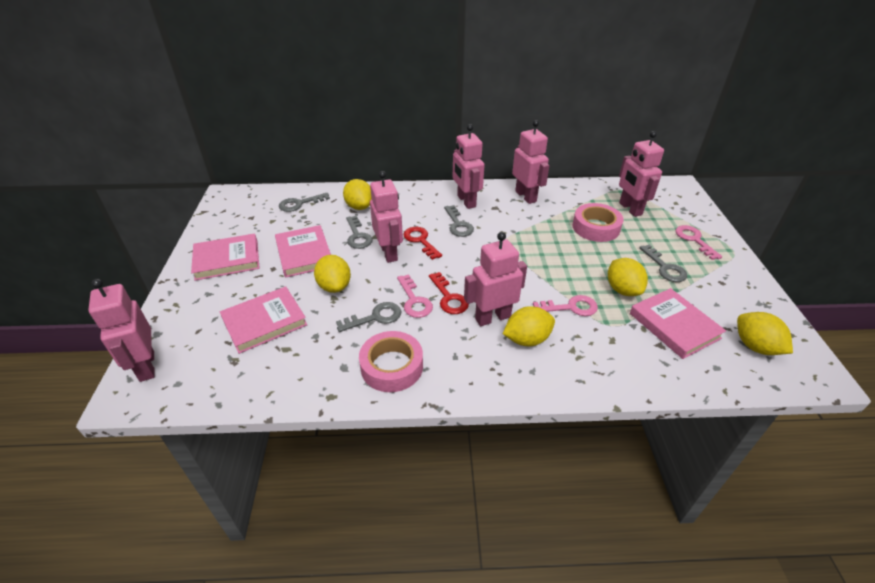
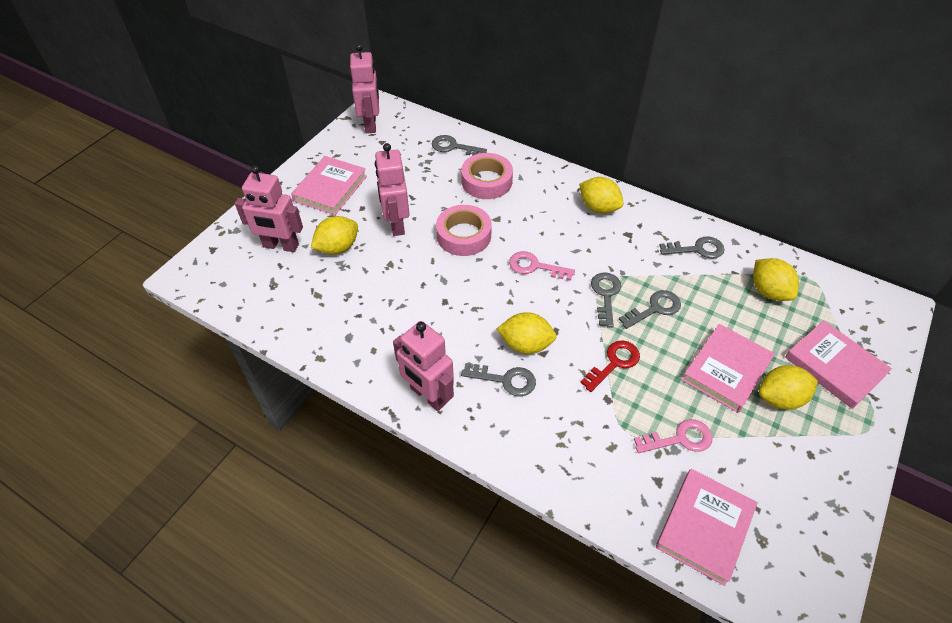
pink key: [397,274,433,318] [533,295,598,316] [676,225,722,260] = 3 -> [509,251,575,281] [634,419,712,453] = 2
pink robot: [88,279,155,382] [370,171,403,263] [453,124,485,209] [464,232,527,326] [512,120,549,204] [619,131,664,217] = 6 -> [235,165,303,252] [350,44,379,133] [375,143,410,236] [393,321,454,411] = 4
red key: [403,227,442,260] [429,272,469,314] = 2 -> [580,340,640,392] = 1

